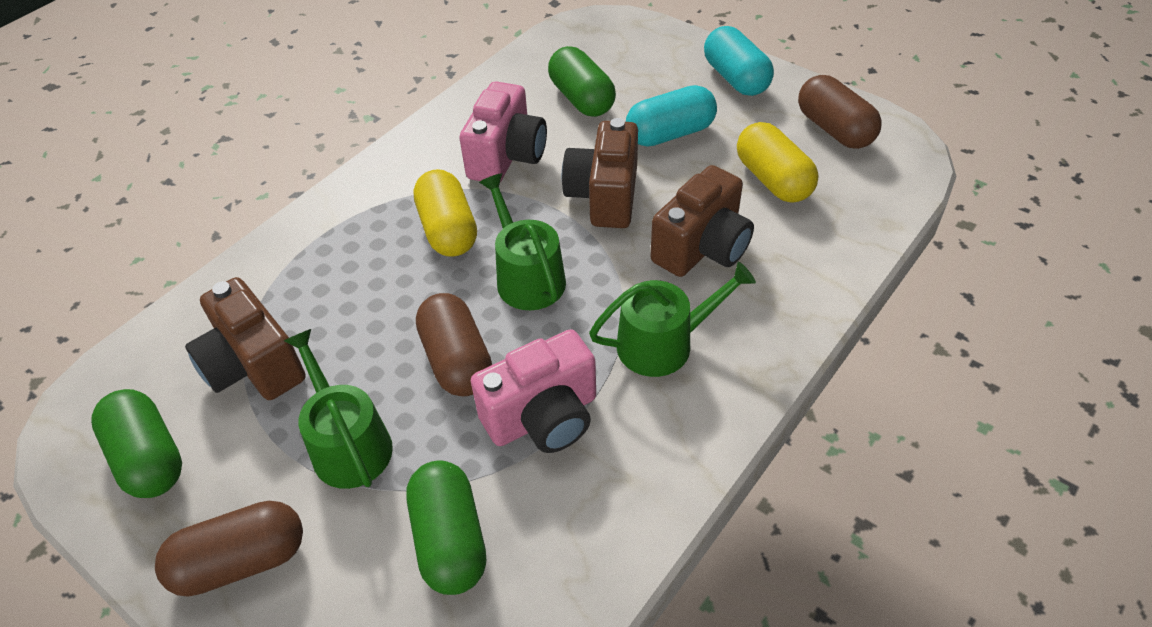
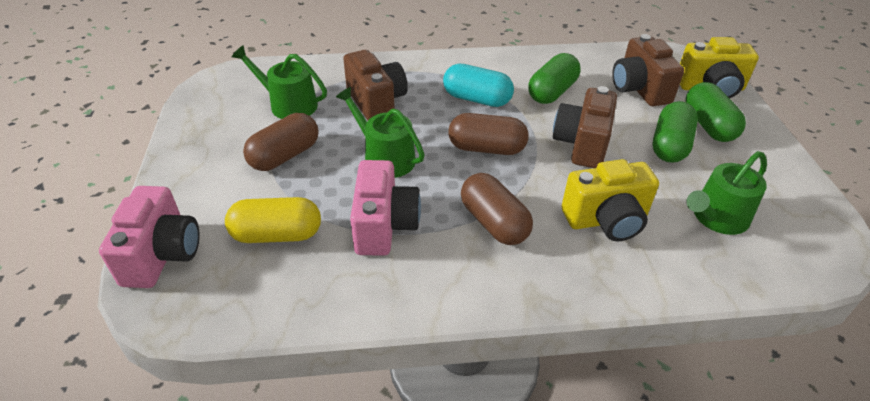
turquoise capsule: [626,85,717,147] [704,26,774,96] = 2 -> [443,64,514,107] = 1
yellow camera: none = 0 -> [562,159,659,242] [680,37,759,98] = 2
yellow capsule: [414,169,477,257] [737,122,819,202] = 2 -> [225,197,321,243] = 1

